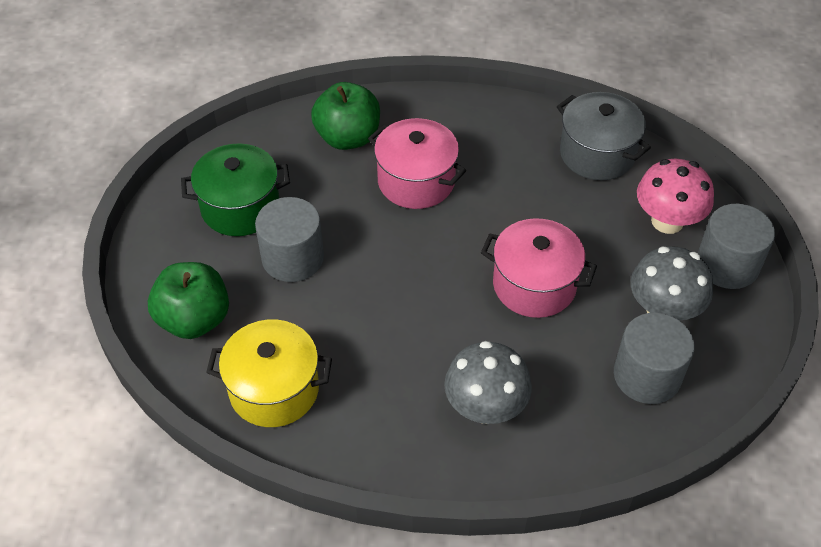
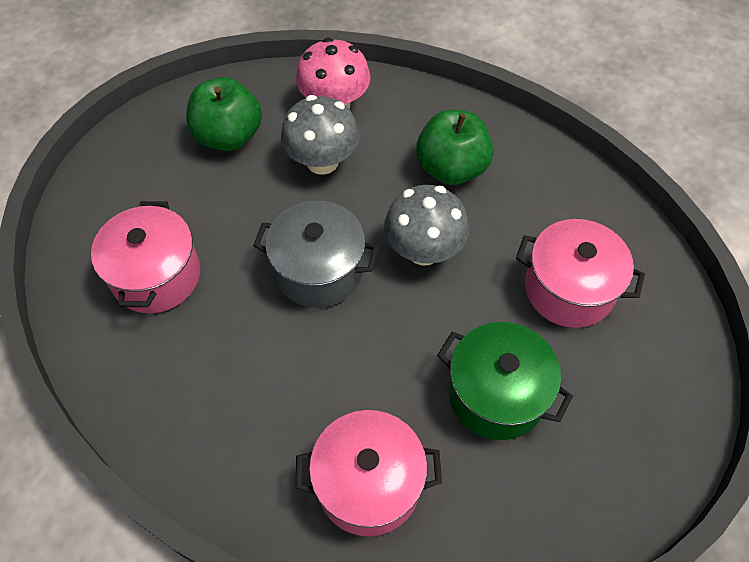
grey cylinder: [255,197,324,282] [614,313,694,404] [698,204,775,289] = 3 -> none = 0
pink pot: [368,118,466,209] [481,218,597,318] = 2 -> [91,201,200,313] [296,410,442,537] [516,219,645,328] = 3
yellow pot: [206,320,332,427] = 1 -> none = 0

